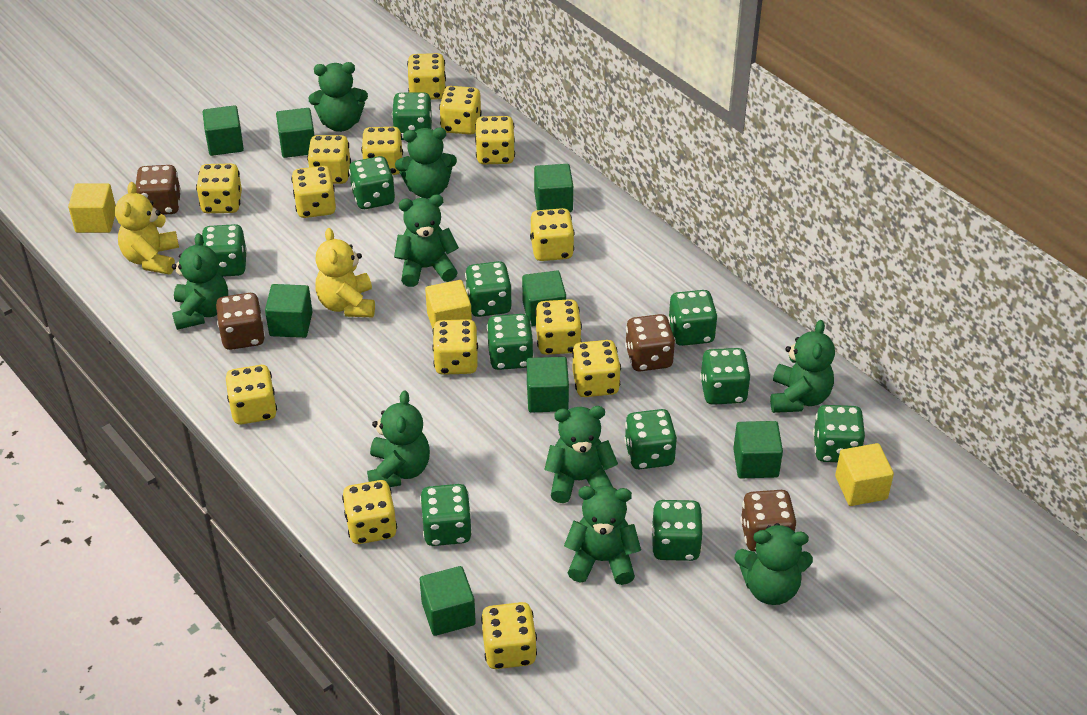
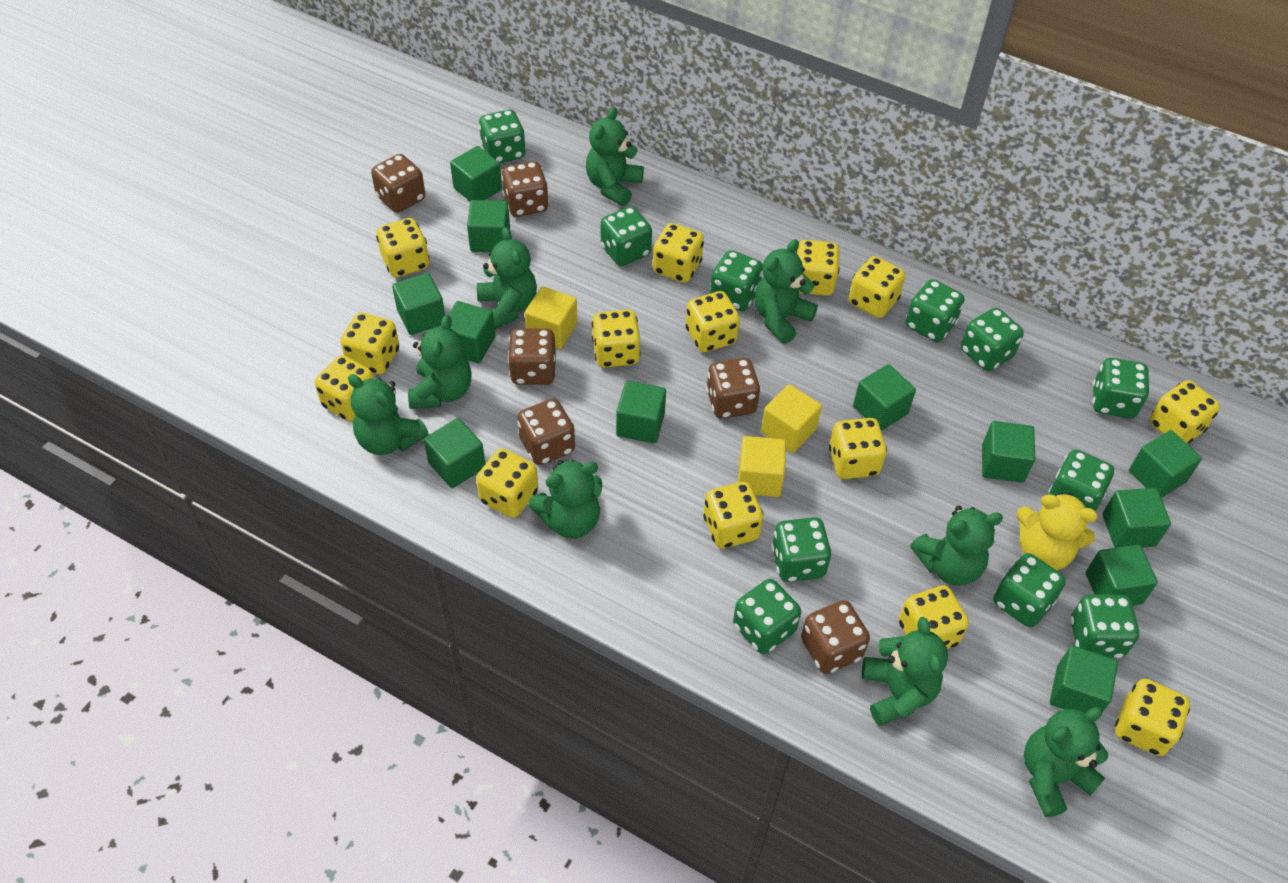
brown dice: [136,165,181,215] [216,293,265,350] [625,314,676,371] [740,490,797,552] = 4 -> [371,154,425,213] [501,161,549,217] [508,328,557,385] [517,399,575,465] [706,358,761,419] [801,600,870,674] = 6
green cube: [203,105,244,156] [265,284,313,338] [276,108,315,158] [420,566,476,636] [522,271,566,326] [527,357,569,413] [534,164,573,212] [733,421,783,478] = 8 -> [392,273,445,335] [424,418,485,488] [448,301,495,363] [450,146,502,202] [467,200,510,252] [616,381,666,443] [853,364,916,431] [982,421,1035,483] [1050,645,1118,713] [1086,545,1158,606] [1102,488,1171,548] [1129,430,1202,498] = 12
yellow teddy bear: [115,182,179,274] [315,228,375,317] = 2 -> [1017,493,1098,570] = 1

